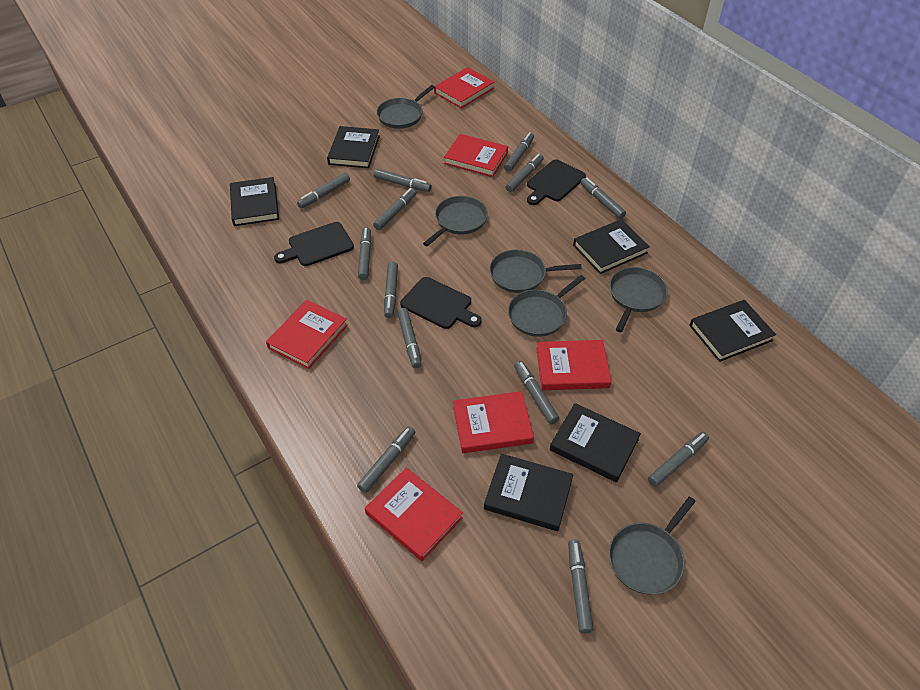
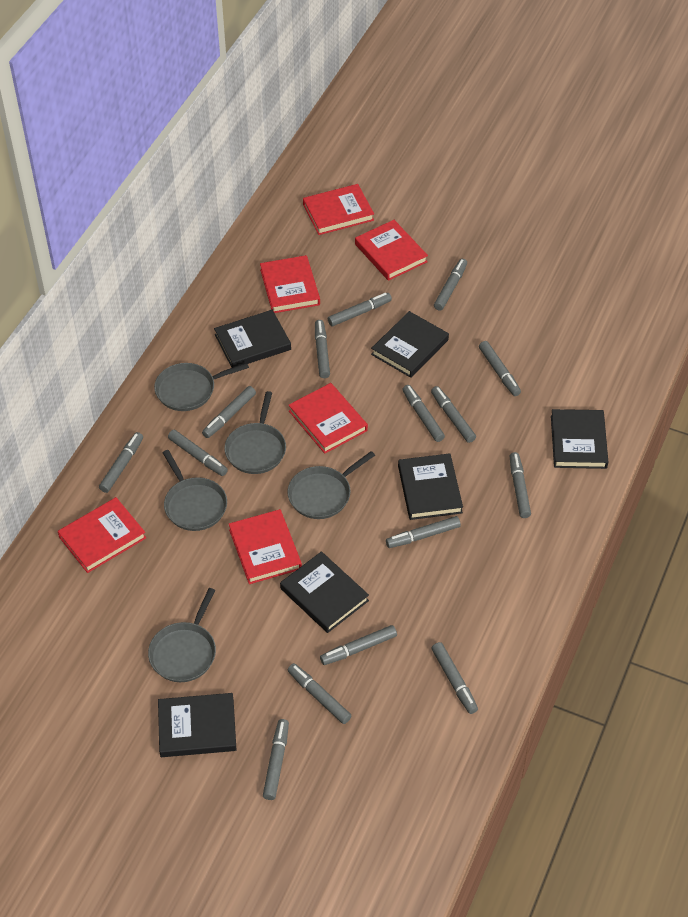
black cutting board: [274,222,354,266] [400,277,482,329] [527,159,586,205] = 3 -> none = 0
grey marker: [297,173,350,208] [357,426,415,493] [358,227,371,280] [373,188,417,230] [374,169,432,192] [384,261,398,318] [397,308,422,368] [504,132,534,172] [506,154,544,192] [514,361,559,424] [568,540,594,633] [581,178,626,219] [648,432,709,487] = 13 -> [99,432,143,493] [168,430,228,476] [202,386,256,438] [263,719,289,800] [288,663,352,724] [315,320,330,378] [320,625,397,665] [328,293,392,326] [386,516,461,548] [402,385,445,442] [431,386,476,443] [431,642,478,714] [434,259,467,311] [479,341,521,396] [510,452,531,518] = 15
grey pan: [376,85,435,129] [423,196,488,246] [489,250,582,293] [508,275,585,337] [609,496,696,595] [610,267,668,332] = 6 -> [148,588,216,682] [154,363,249,411] [163,450,227,531] [224,391,286,474] [287,451,375,519] = 5

